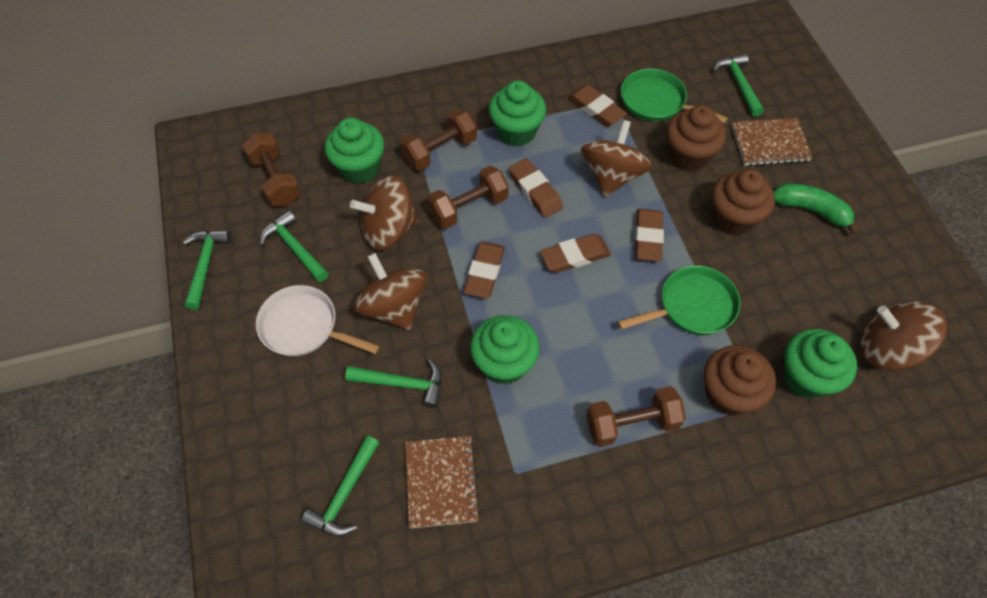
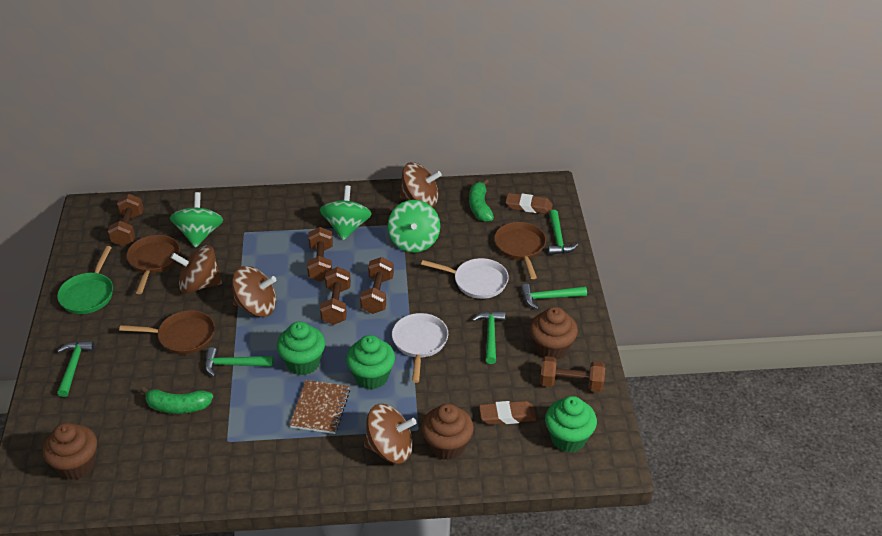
brown dumbbell: [242,133,301,206] [400,109,477,171] [427,166,509,229] [586,386,686,447] = 4 -> [108,194,144,246] [307,227,333,282] [320,267,351,325] [360,257,394,314] [540,356,605,392] = 5
brown eraser: [464,241,505,298] [509,158,563,218] [540,234,611,273] [568,85,627,126] [635,209,664,262] = 5 -> [479,401,536,425] [506,193,553,214] = 2
brown notebook: [405,436,480,529] [732,118,812,166] = 2 -> [290,380,350,434] = 1
brown pan: none = 0 -> [119,310,215,354] [127,235,180,294] [494,222,546,279] = 3
green banana: [774,183,860,235] = 1 -> [140,386,213,414] [469,179,494,222] = 2
green cupcake: [324,118,384,184] [470,315,540,385] [488,81,546,147] [783,329,857,399] = 4 -> [277,321,325,375] [346,335,395,389] [545,396,597,453] = 3
green pan: [618,265,741,335] [621,69,728,124] = 2 -> [57,246,113,314] = 1
green spinning top: none = 0 -> [170,192,223,248] [320,185,372,240] [388,200,440,253] = 3
white pan: [256,285,379,356] = 1 -> [392,313,448,383] [421,258,509,299] = 2

